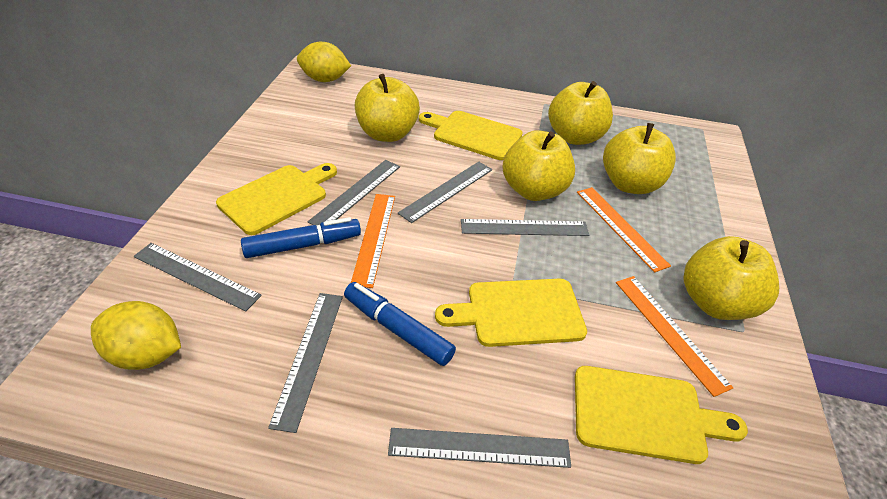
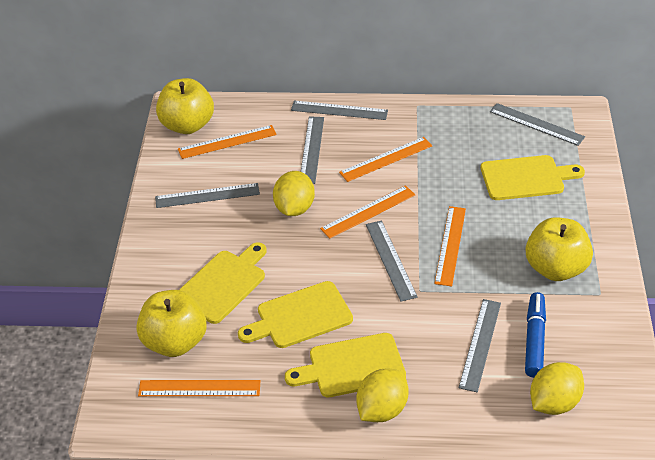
blue marker: [241,217,361,258] [344,282,456,366] = 2 -> [525,292,546,378] = 1
orange ruler: [351,194,395,288] [577,187,671,273] [616,276,733,397] = 3 -> [138,380,261,396] [178,125,277,159] [320,185,415,239] [339,137,433,182] [434,206,466,287] = 5
yellow apple: [355,74,420,142] [502,130,575,201] [548,81,613,145] [603,123,676,194] [683,236,779,320] = 5 -> [136,290,207,357] [156,78,214,134] [526,217,593,281] = 3
yellow lemon: [91,301,181,370] [297,42,351,82] = 2 -> [273,171,315,216] [356,368,409,422] [530,362,584,415] = 3

